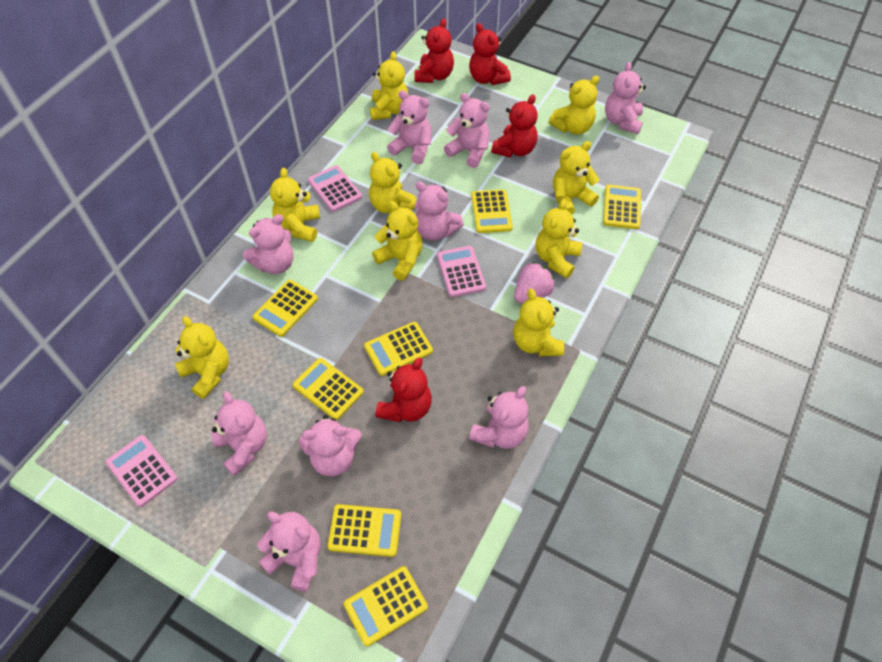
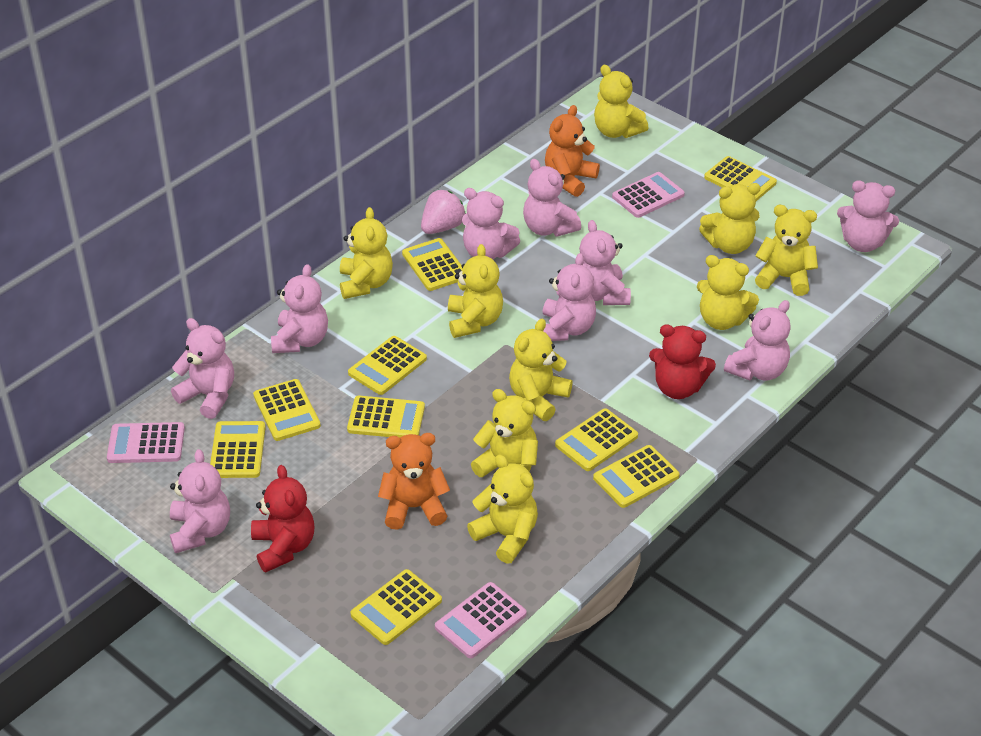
orange teddy bear: none = 0 -> [378,433,450,530] [545,105,600,197] = 2
red teddy bear: [376,357,432,422] [415,18,454,83] [469,23,511,85] [491,95,538,158] = 4 -> [251,465,314,573] [649,324,716,399] = 2
yellow calculator: [253,280,318,337] [293,358,364,420] [327,504,401,557] [344,566,428,647] [364,322,433,376] [471,189,513,233] [603,185,641,229] = 7 -> [210,421,266,478] [253,379,321,441] [347,396,425,438] [348,336,427,395] [350,569,442,645] [402,238,463,291] [555,408,638,471] [593,445,680,508] [704,156,777,201] = 9

